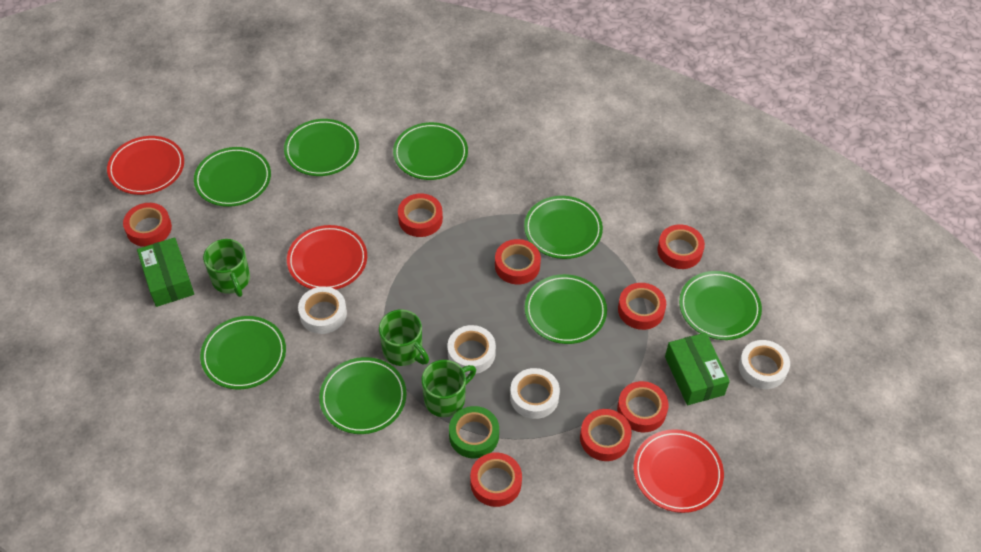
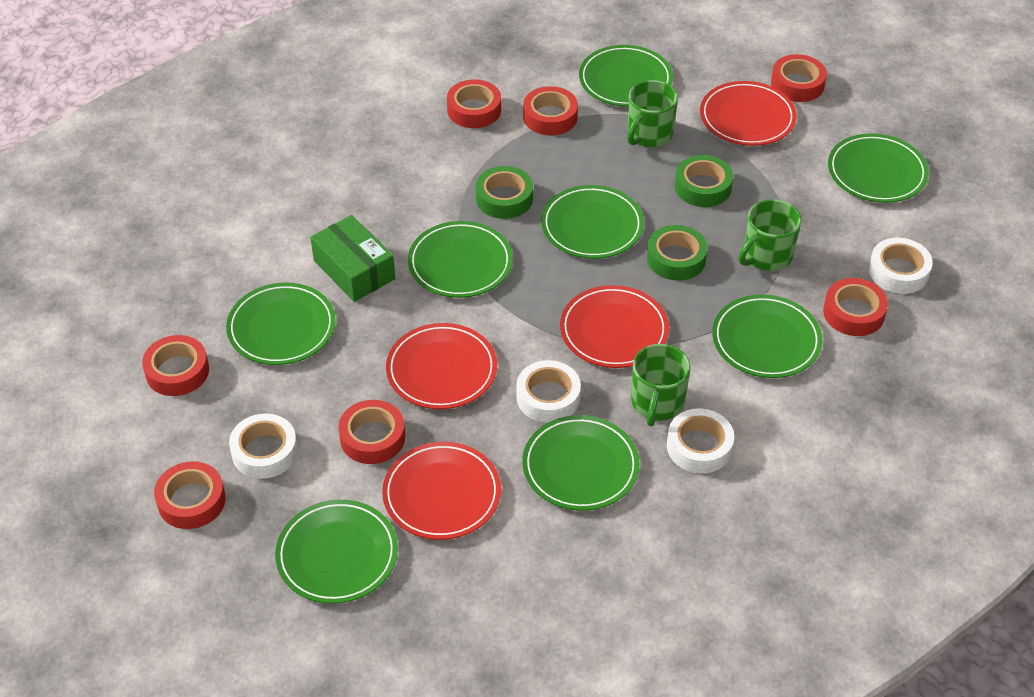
green box: [137,237,194,307] [665,333,730,405] = 2 -> [310,215,395,302] = 1
green tape: [449,406,499,458] = 1 -> [476,166,533,219] [647,225,708,281] [675,155,733,207] = 3
red plate: [107,136,184,195] [287,225,367,289] [633,429,724,513] = 3 -> [382,442,501,540] [386,323,497,409] [560,285,669,368] [700,81,797,146] = 4
red tape: [123,203,172,247] [398,193,443,237] [470,453,522,507] [495,239,541,284] [580,409,632,461] [617,381,669,432] [618,283,666,330] [657,224,705,269] = 8 -> [142,335,209,396] [154,461,226,529] [338,400,405,464] [447,79,501,128] [523,86,578,135] [771,54,827,102] [823,278,888,336] = 7

